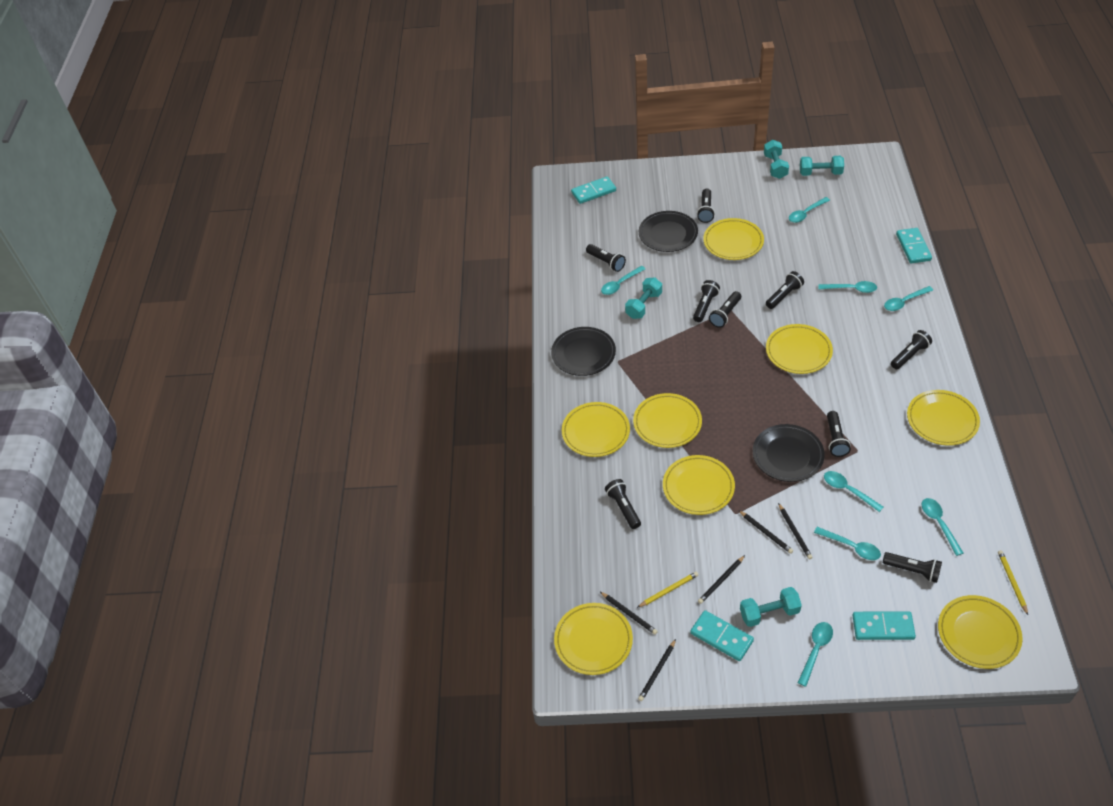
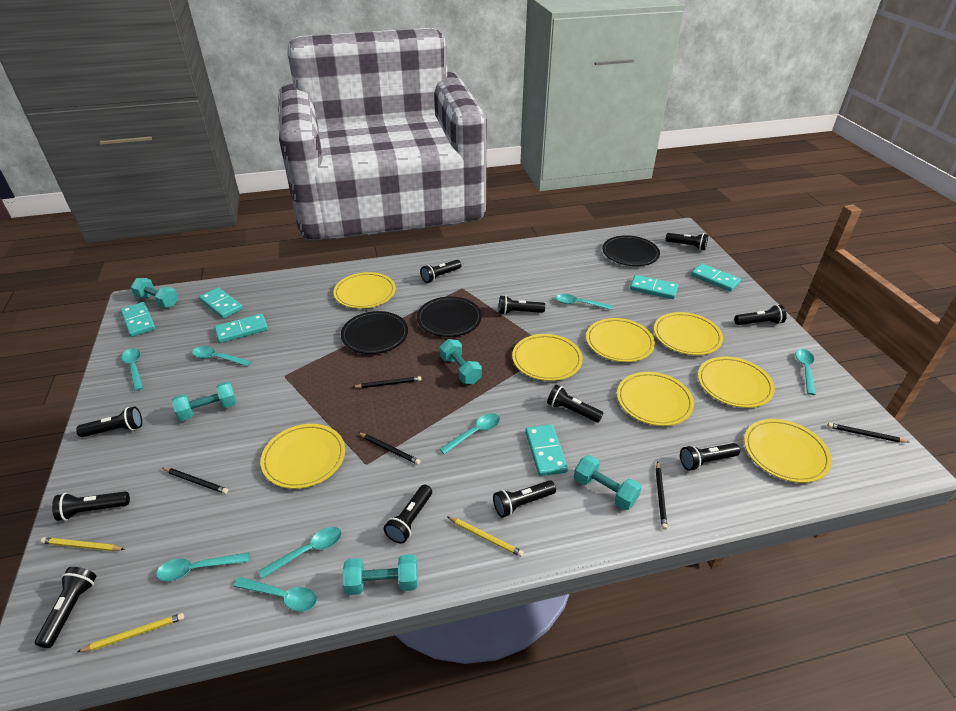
black flashlight: [586,244,626,272] [605,479,641,529] [693,280,720,322] [697,189,715,223] [709,291,741,328] [766,271,804,309] [827,411,851,457] [883,552,942,583] [891,330,932,369] = 9 -> [35,567,97,648] [52,491,130,521] [76,407,142,437] [384,485,432,544] [420,260,461,283] [493,480,556,518] [499,295,545,315] [547,385,603,423] [665,233,708,250] [680,443,740,471] [734,305,787,325] = 11
turquoise domino: [571,176,616,204] [691,610,754,661] [852,611,916,640] [896,228,932,263] = 4 -> [121,302,155,337] [199,287,243,319] [214,314,268,343] [525,424,568,476] [630,275,678,299] [691,264,741,292] = 6
turquoise dumbbell: [625,277,662,319] [740,587,802,627] [764,140,789,179] [800,156,844,176] = 4 -> [131,278,178,308] [172,382,237,421] [343,554,418,595] [440,339,482,384] [574,455,642,510] = 5
yellow pencil: [637,572,698,608] [998,550,1028,615] = 2 -> [40,537,125,551] [77,613,184,652] [447,517,524,557] = 3

